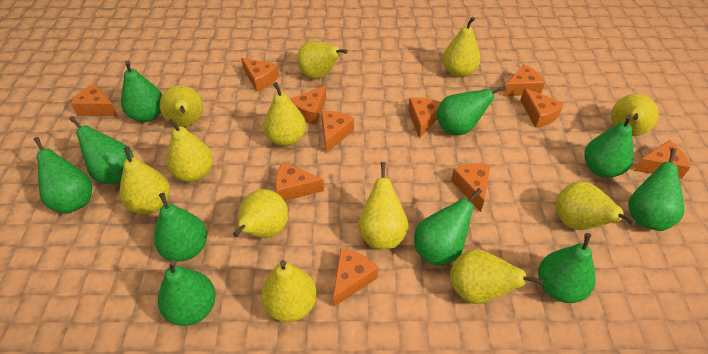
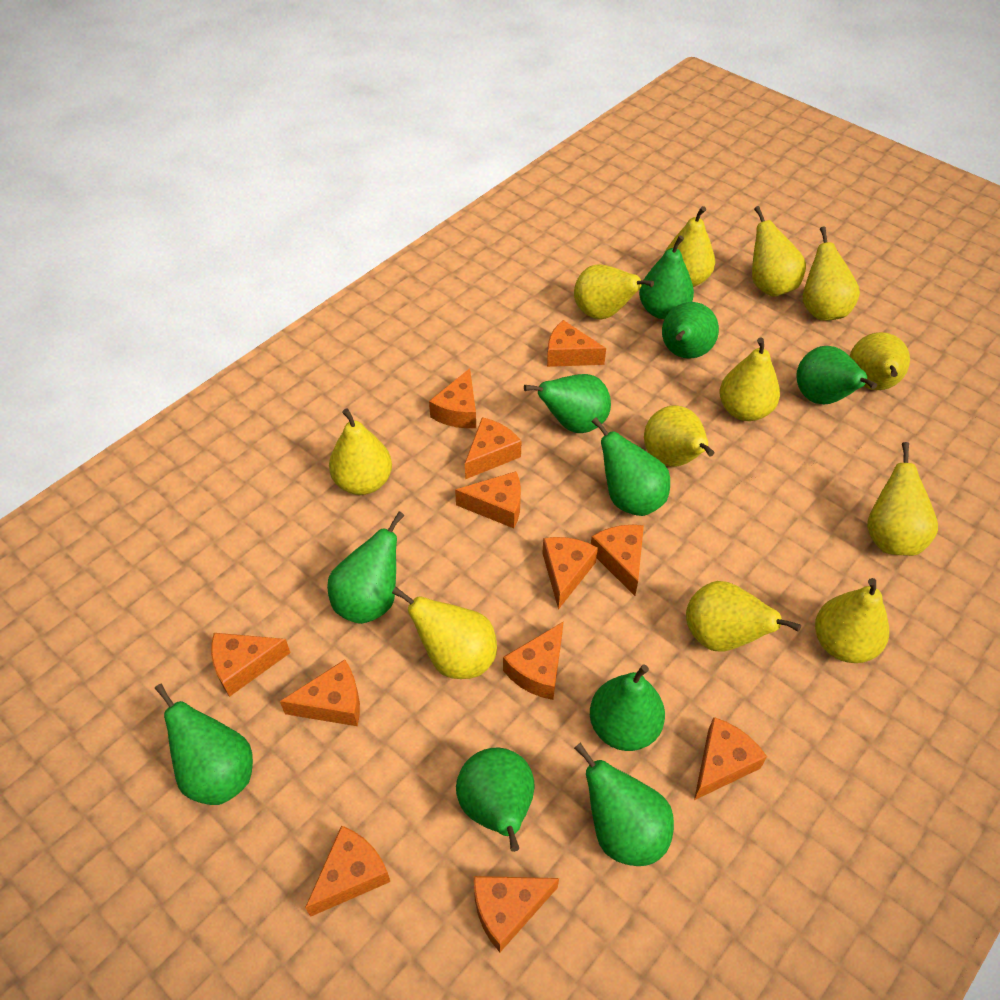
orange cheese: [71,84,118,116] [241,58,279,92] [275,162,324,201] [290,86,326,125] [321,111,354,153] [333,248,378,307] [408,98,441,139] [451,164,491,212] [502,64,545,96] [520,88,564,128] [634,140,691,179] = 11 -> [211,633,291,697] [280,660,360,726] [305,825,390,917] [429,368,476,428] [455,471,521,528] [465,417,521,479] [474,876,559,952] [503,621,564,700] [542,537,598,610] [547,320,606,367] [591,525,644,596] [694,717,767,800] = 12

